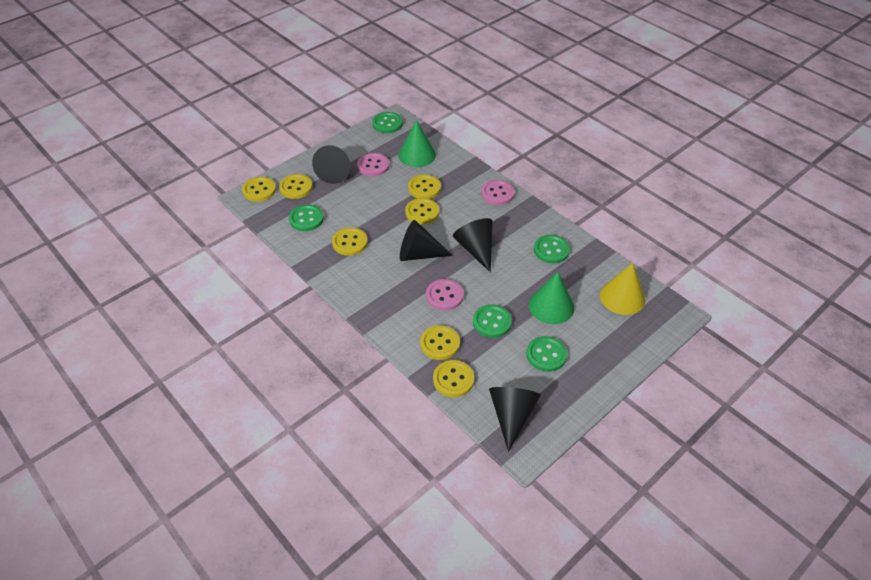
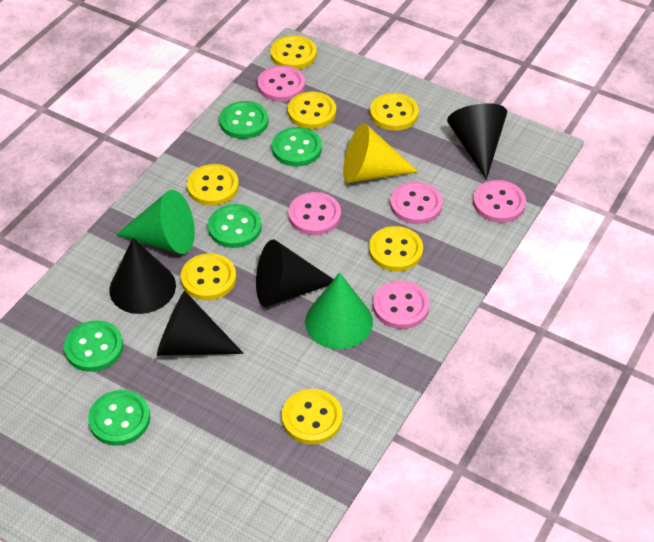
pink button: [357,153,389,177] [426,279,464,311] [481,180,515,205] = 3 -> [258,66,305,102] [288,192,341,235] [373,280,430,329] [390,181,443,224] [473,180,526,223] = 5

